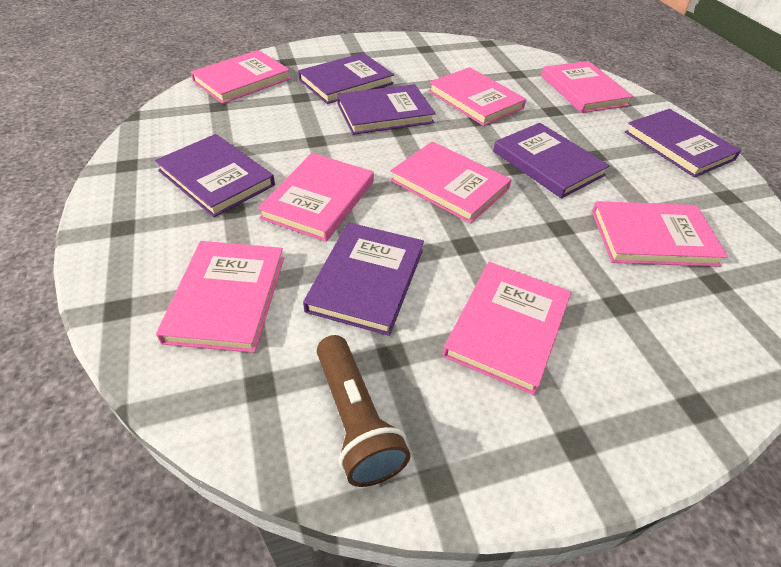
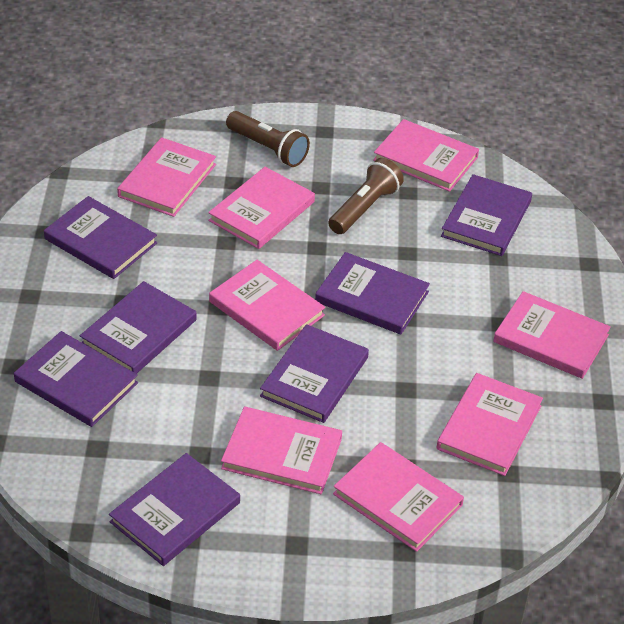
brown flashlight: [317,335,410,487] = 1 -> [226,111,310,167] [328,158,404,234] = 2
purple book: [155,134,275,217] [298,53,394,104] [303,222,424,336] [337,84,436,135] [493,123,610,199] [625,109,741,177] = 6 -> [14,331,138,427] [44,196,157,279] [80,281,197,374] [109,453,240,566] [260,324,369,423] [315,252,430,335] [441,174,532,256] = 7

